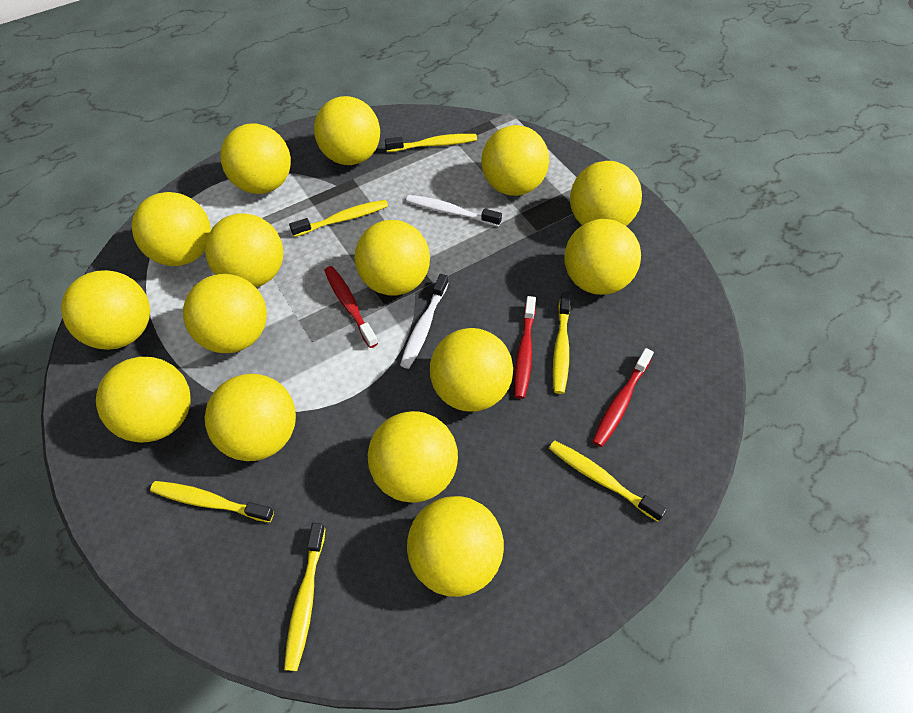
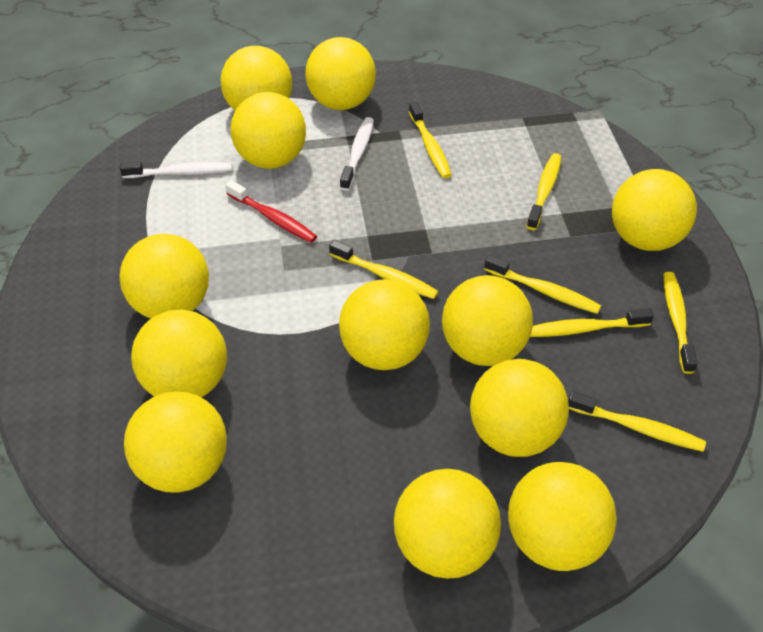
red toothbrush: [324,266,378,348] [514,296,536,399] [592,348,654,447] = 3 -> [225,180,317,243] = 1
yellow ball: [61,270,150,350] [96,357,191,443] [132,192,211,266] [183,274,267,353] [204,374,296,461] [205,213,283,287] [220,123,291,194] [314,96,380,165] [354,220,430,296] [368,411,458,503] [407,496,504,597] [430,328,513,412] [481,125,549,196] [565,219,641,295] [570,161,642,226] = 15 -> [120,234,209,319] [124,391,227,493] [131,309,227,398] [221,46,292,111] [230,92,306,169] [305,37,376,110] [339,279,430,370] [394,469,501,579] [442,275,533,366] [470,359,569,457] [508,462,617,571] [612,169,697,251] = 12
yellow toothbrush: [150,481,274,523] [284,523,326,671] [289,200,388,237] [385,134,477,152] [549,440,667,522] [553,292,571,394] = 6 -> [329,240,439,299] [409,101,452,179] [484,255,601,314] [526,153,561,230] [530,308,654,337] [568,391,706,452] [664,272,698,374] = 7

